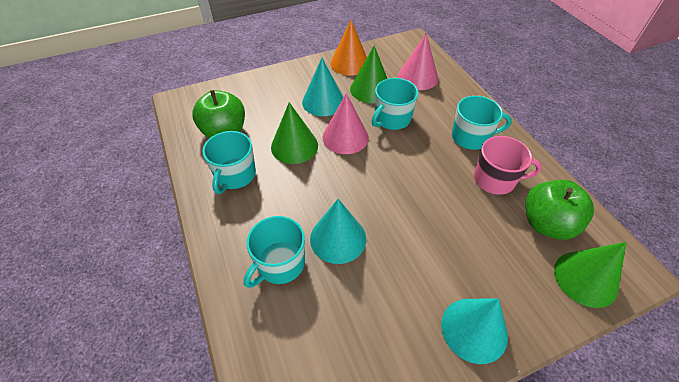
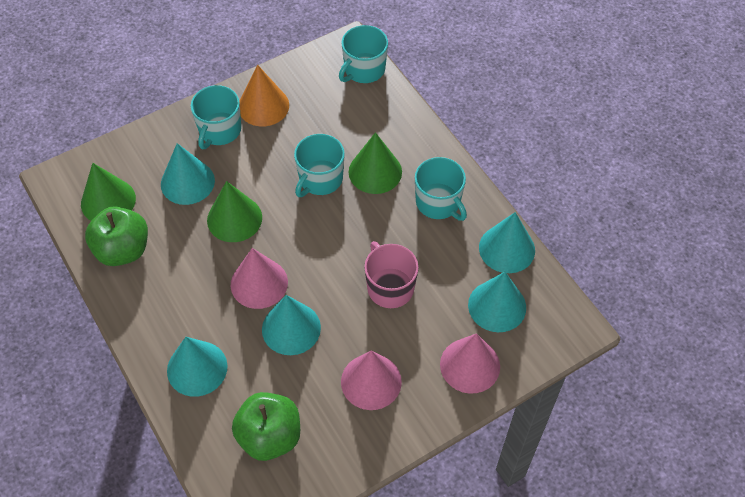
pink cone: [323,93,369,154] [398,34,438,90] = 2 -> [231,248,288,309] [341,350,402,410] [440,333,500,394] = 3
turquoise cone: [302,58,344,116] [310,199,366,264] [441,298,508,364] = 3 -> [161,143,215,205] [167,337,228,397] [262,295,321,355] [468,272,526,332] [479,212,535,273] = 5

